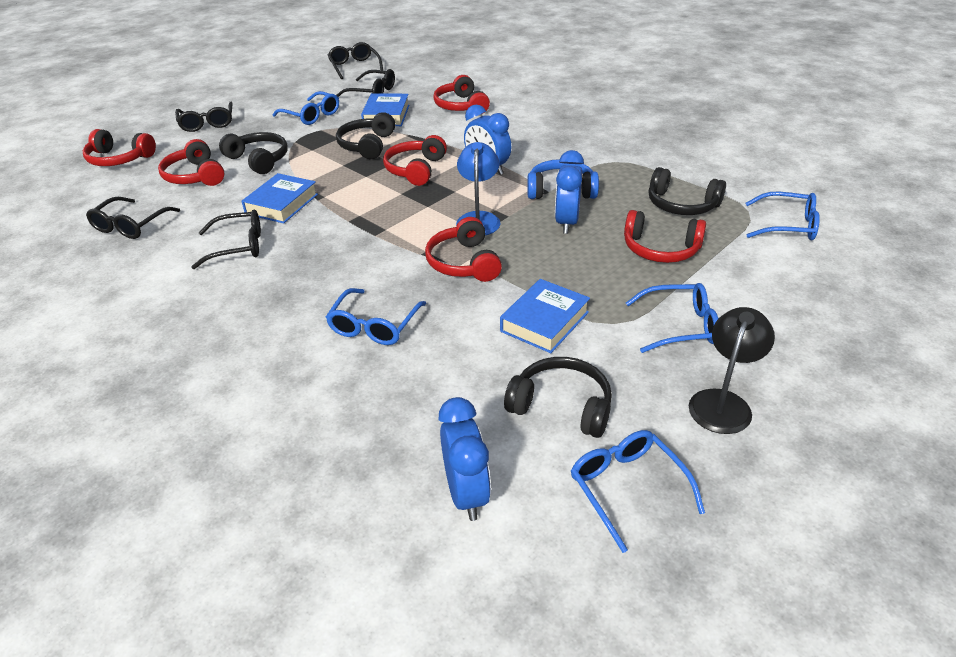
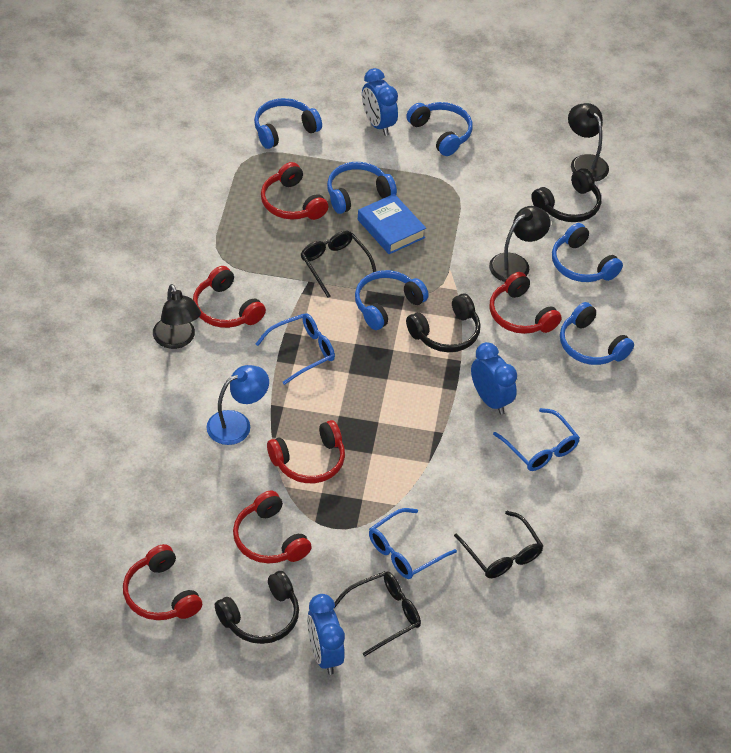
black glasses: [86,197,180,239] [175,102,233,132] [192,209,261,269] [328,42,383,79] [336,69,395,97] = 5 -> [301,231,377,298] [334,571,421,657] [454,511,543,578] = 3
black headphones: [219,132,288,174] [336,112,395,159] [504,357,612,438] [648,167,726,215] = 4 -> [215,571,299,644] [406,293,481,352] [531,168,601,222] = 3
black lamp: [689,307,775,434] = 1 -> [153,284,201,349] [489,206,550,282] [568,103,609,182] = 3
blue book: [242,173,318,224] [361,93,409,126] [500,279,590,353] = 3 -> [358,194,426,254] = 1
blue glasses: [273,91,339,125] [326,288,426,345] [571,430,705,553] [626,283,719,353] [746,192,820,240] = 5 -> [256,313,335,385] [369,508,457,579] [493,408,580,471] = 3
blue headphones: [527,159,599,199] = 1 -> [254,98,322,149] [327,162,397,214] [355,270,429,330] [406,102,473,156] [552,223,623,282] [560,302,634,365] = 6

